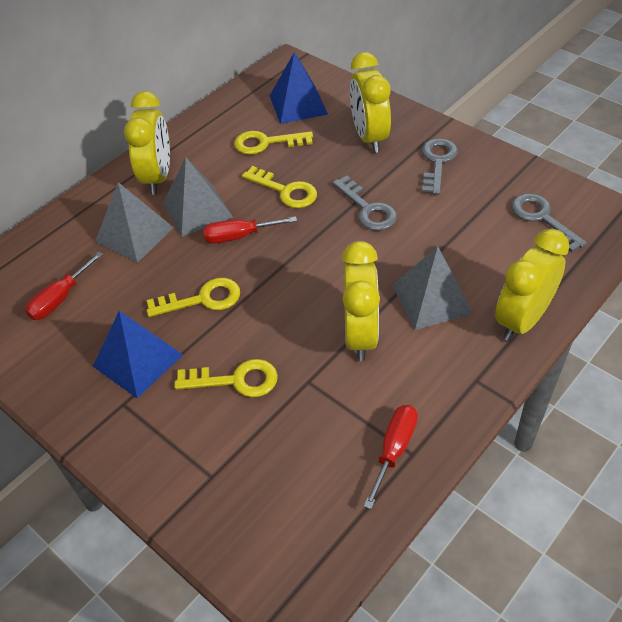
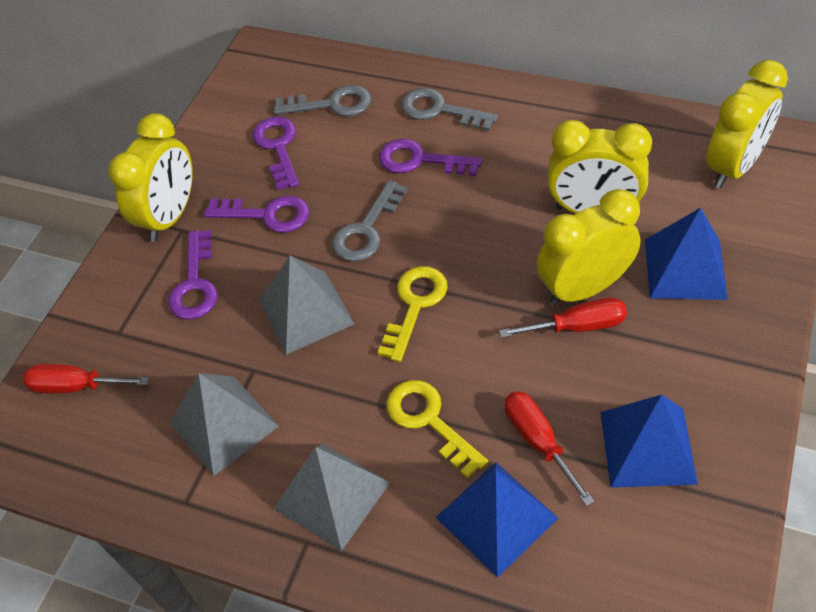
blue pyramid: [93,311,183,398] [270,52,328,124] = 2 -> [435,462,558,578] [600,395,698,488] [645,208,728,300] = 3
purple key: none = 0 -> [168,230,217,319] [204,196,309,233] [252,117,299,190] [379,139,482,176] = 4
yellow key: [147,278,240,317] [174,359,278,397] [234,131,313,155] [242,166,317,208] = 4 -> [377,266,448,362] [386,380,488,478] = 2

